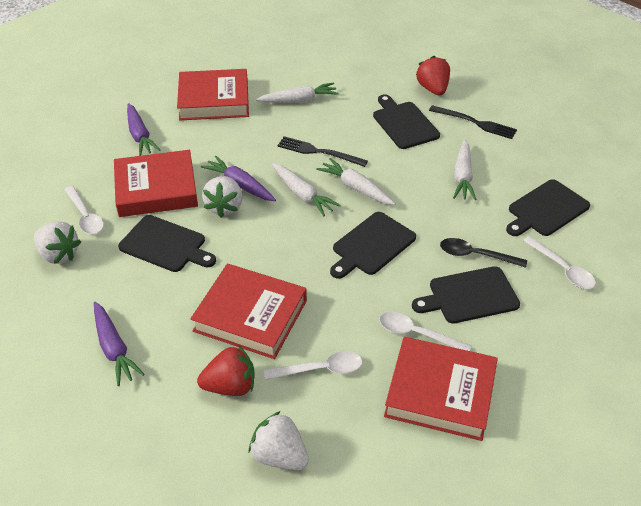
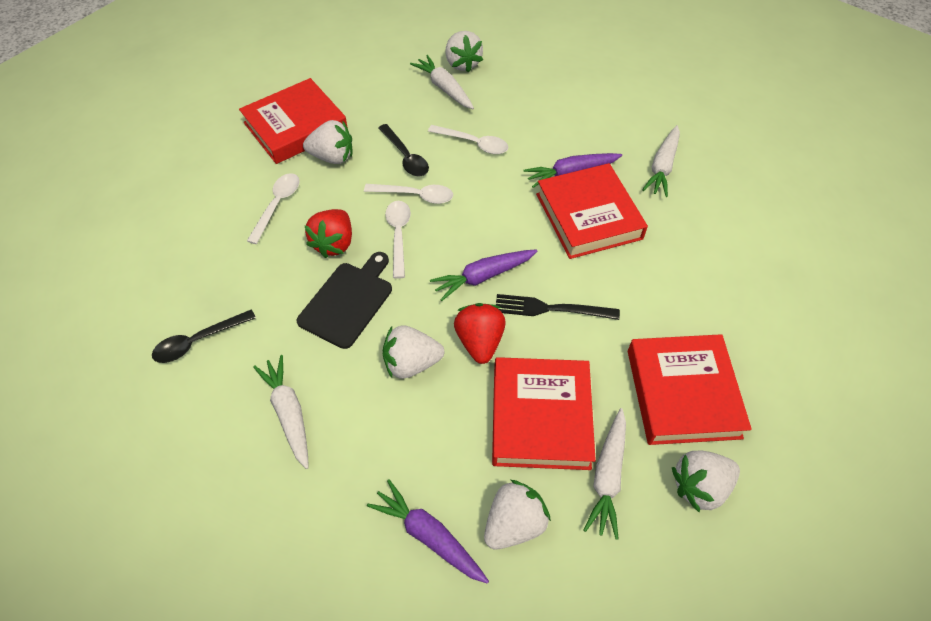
black cutting board: [118,215,216,272] [330,212,416,279] [373,94,440,149] [412,266,520,324] [506,179,590,236] = 5 -> [297,252,392,349] = 1
black fork: [277,136,368,167] [429,105,517,139] = 2 -> [496,294,620,320] = 1
black spoon: [440,238,527,268] = 1 -> [152,309,256,363] [378,124,429,176] = 2
white strawberry: [34,221,81,264] [202,176,243,218] [249,411,309,470] = 3 -> [303,120,353,164] [383,325,444,379] [445,31,483,73] [484,480,551,550] [672,451,740,513] = 5

